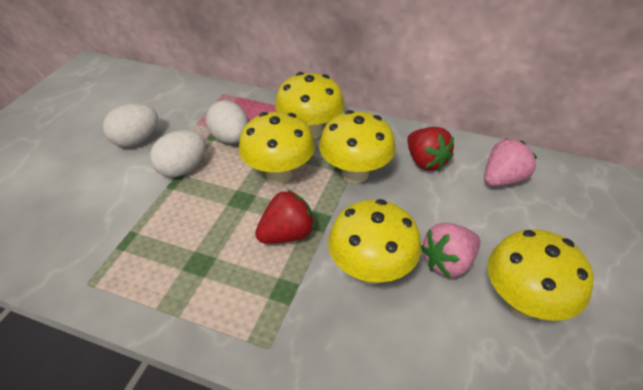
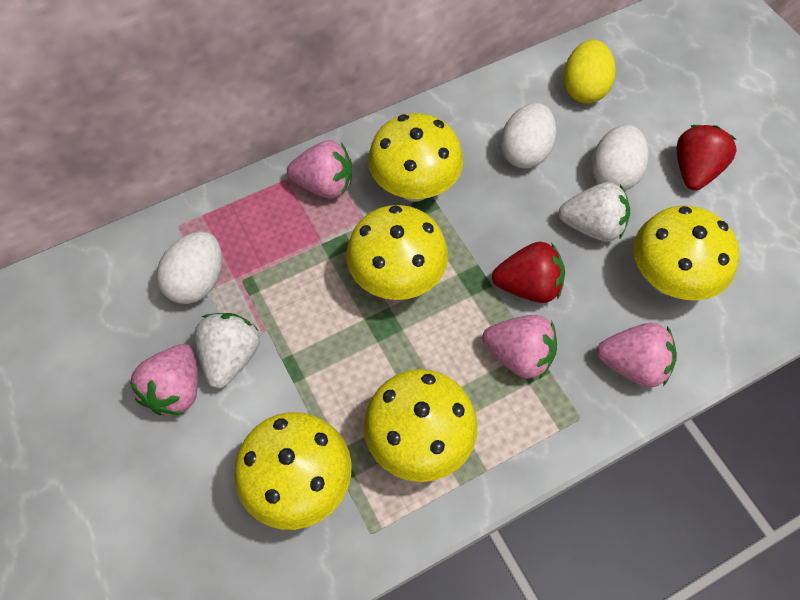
pink strawberry: [421,223,480,277] [484,138,537,186] = 2 -> [130,344,198,415] [287,140,352,199] [482,315,557,379] [597,323,677,388] = 4
white strawberry: none = 0 -> [194,313,260,388] [558,182,630,242] = 2
yellow egg: none = 0 -> [563,39,616,104] = 1

